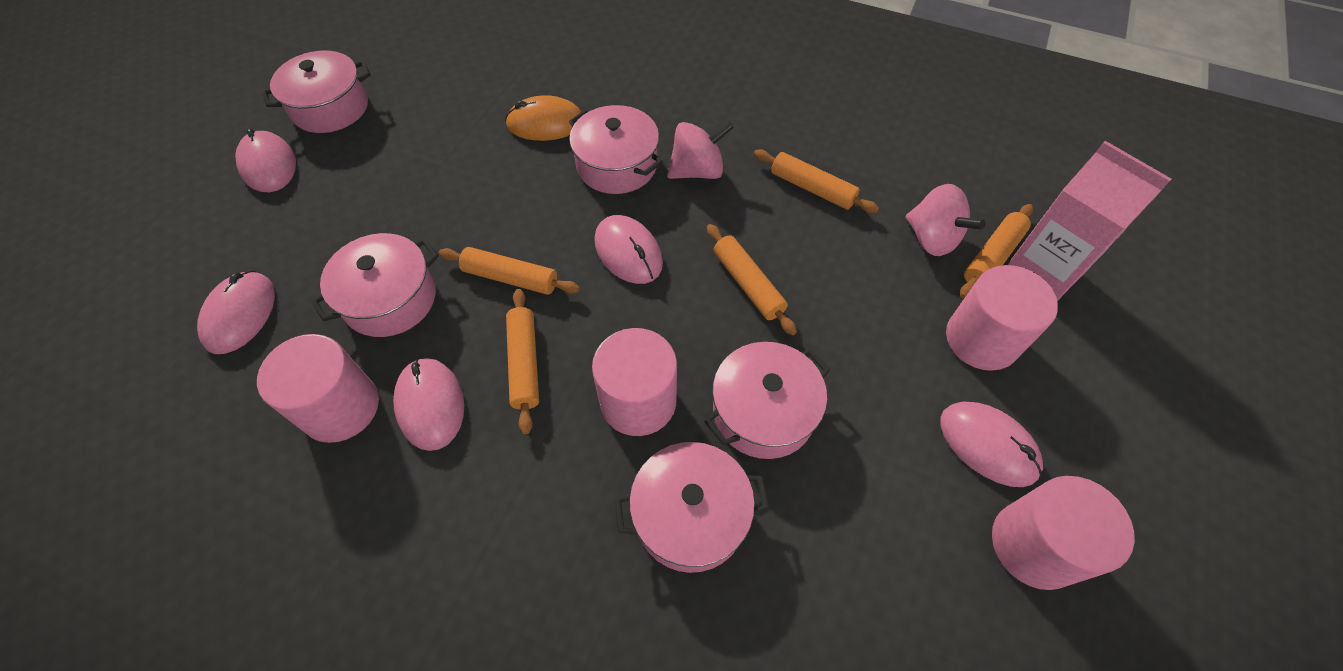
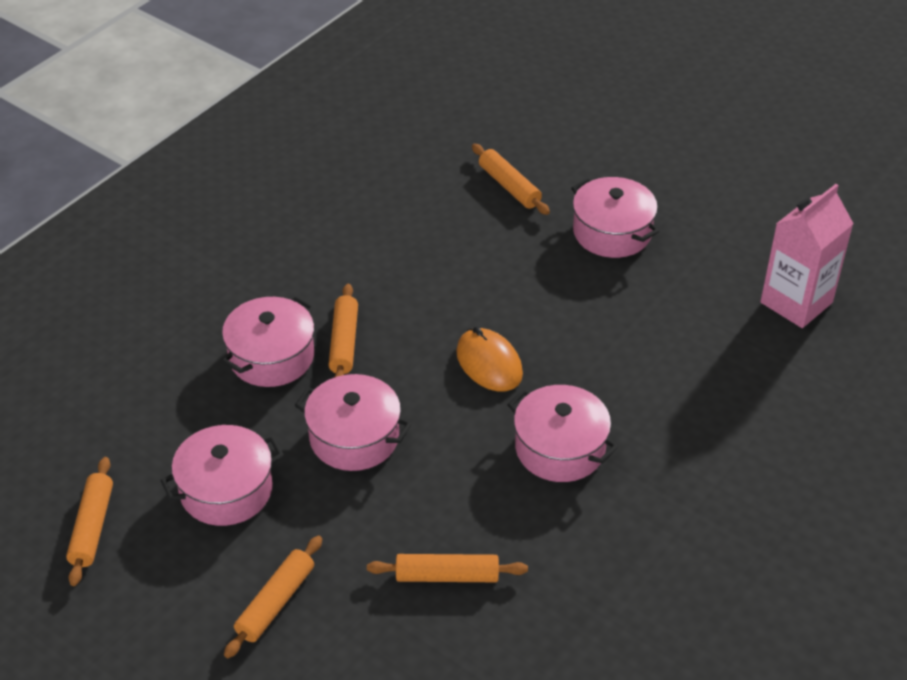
pink cylinder: [257,334,379,443] [592,328,677,436] [946,265,1058,371] [992,476,1135,590] = 4 -> none = 0
pink mouse: [197,271,275,354] [235,128,296,192] [393,358,464,451] [594,215,663,284] [940,402,1043,487] = 5 -> none = 0
pink spinning top: [667,121,734,179] [906,184,986,256] = 2 -> none = 0

